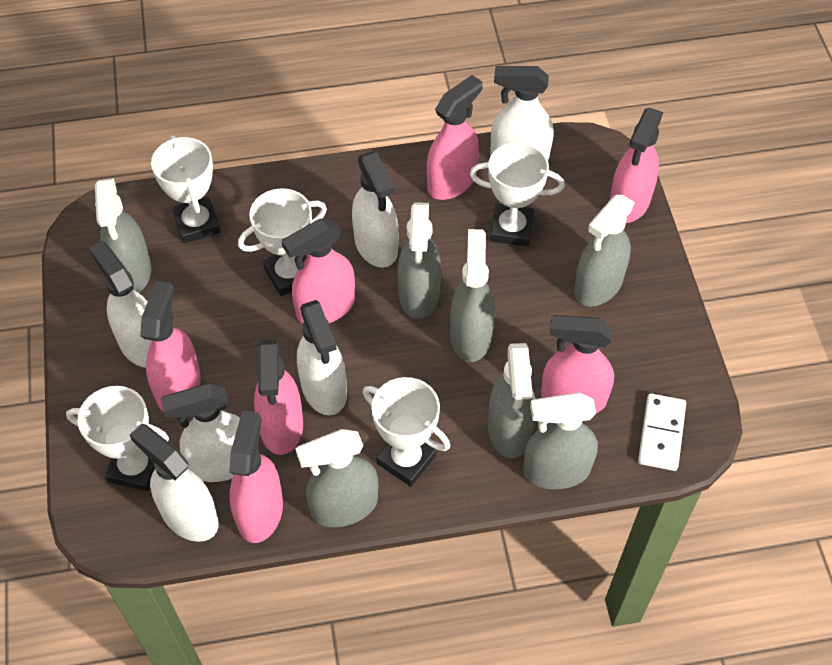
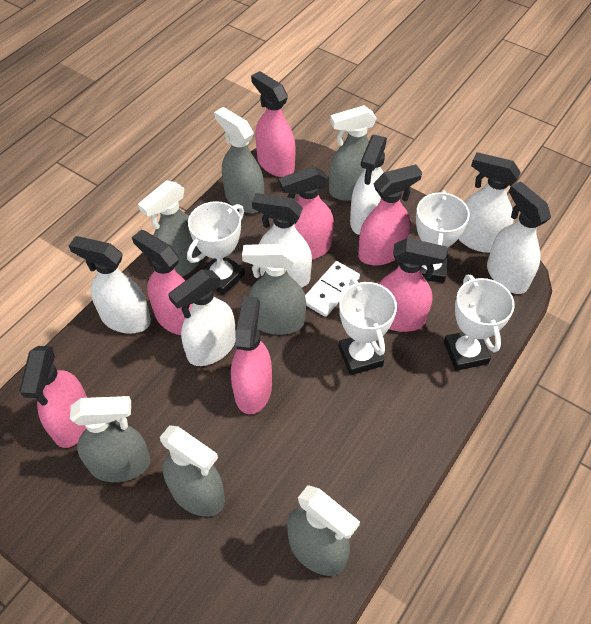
white trophy: [66,386,169,491] [151,136,221,243] [238,188,327,296] [363,377,450,486] [470,142,565,247] = 5 -> [187,201,245,295] [338,279,397,375] [416,190,470,283] [444,275,515,371] = 4

